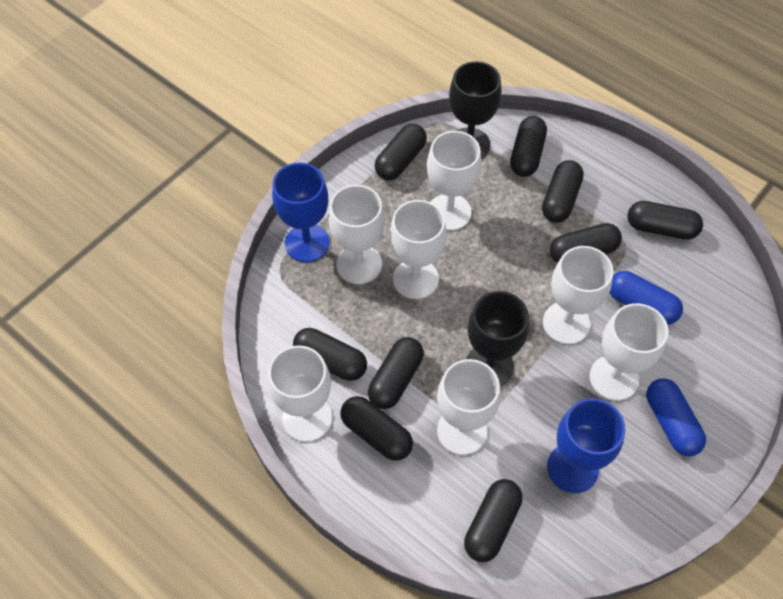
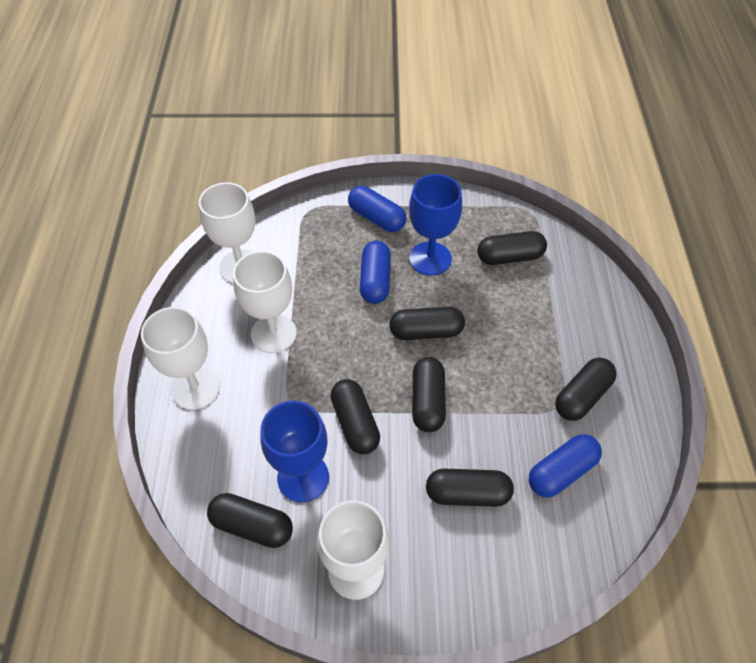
black capsule: [293,328,367,381] [340,396,413,461] [368,337,424,409] [375,124,427,180] [464,479,522,562] [510,116,547,177] [542,160,584,223] [550,223,622,263] [627,201,703,240] = 9 -> [207,493,293,548] [331,379,380,454] [389,307,465,340] [412,357,446,432] [426,469,514,507] [477,231,547,265] [555,358,617,421] = 7
black goblet: [449,61,501,159] [466,291,529,387] = 2 -> none = 0
blue capsule: [609,271,683,325] [646,378,706,456] = 2 -> [348,186,407,232] [360,241,391,304] [529,434,602,498] = 3
white goblet: [268,345,332,442] [328,185,385,284] [389,200,447,299] [427,131,482,231] [437,359,501,455] [543,246,614,344] [589,303,669,401] = 7 -> [141,307,220,410] [199,182,255,283] [233,251,297,353] [317,500,389,600] = 4

